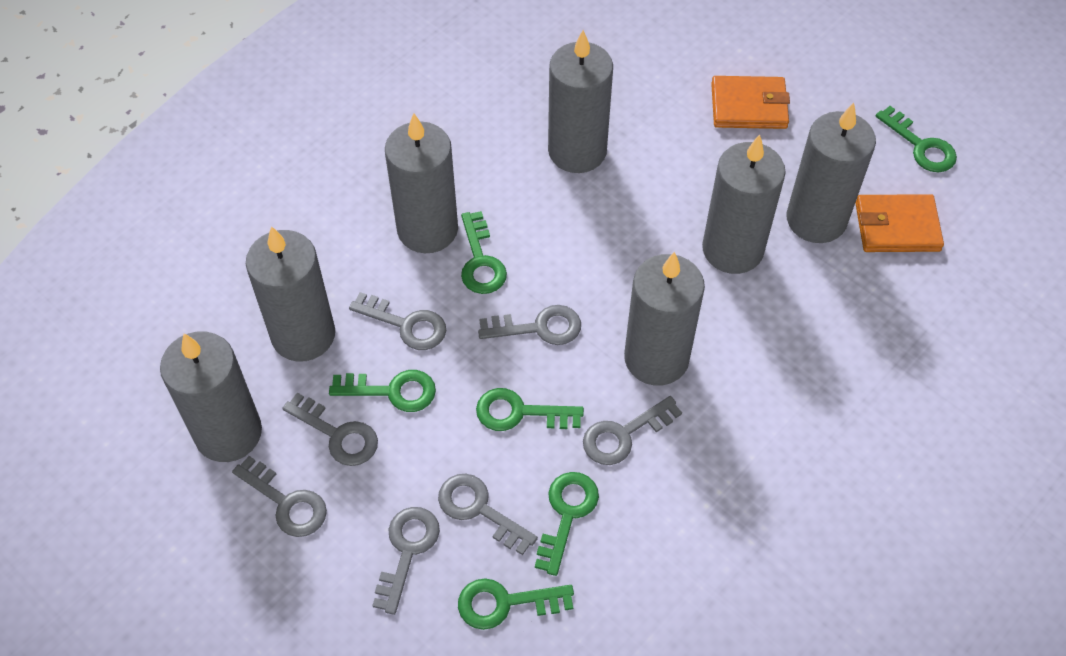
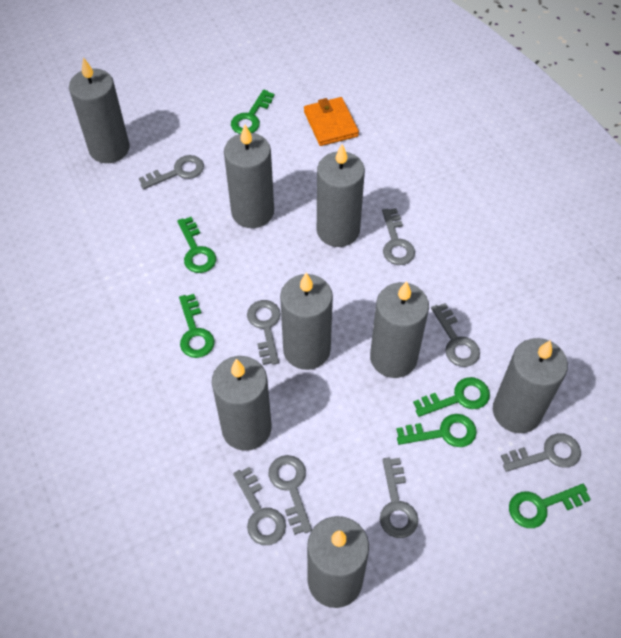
grey candle: [160,332,262,462] [246,226,335,362] [385,113,458,253] [548,30,613,173] [624,252,705,386] [702,134,786,274] [786,102,876,243] = 7 -> [69,57,130,163] [212,356,272,451] [224,125,274,228] [280,272,333,370] [307,516,369,608] [317,144,365,247] [370,281,429,378] [493,338,568,433] = 8
grey key: [232,456,327,537] [282,393,378,466] [349,292,446,350] [372,507,440,615] [438,474,538,555] [478,305,581,345] [583,396,682,465] = 7 -> [139,155,204,189] [233,467,286,545] [247,300,281,365] [269,455,312,535] [380,457,418,538] [382,208,415,265] [431,303,480,367] [501,433,581,472] = 8
orange wallet: [711,76,790,129] [855,194,944,252] = 2 -> [304,97,359,146] = 1

